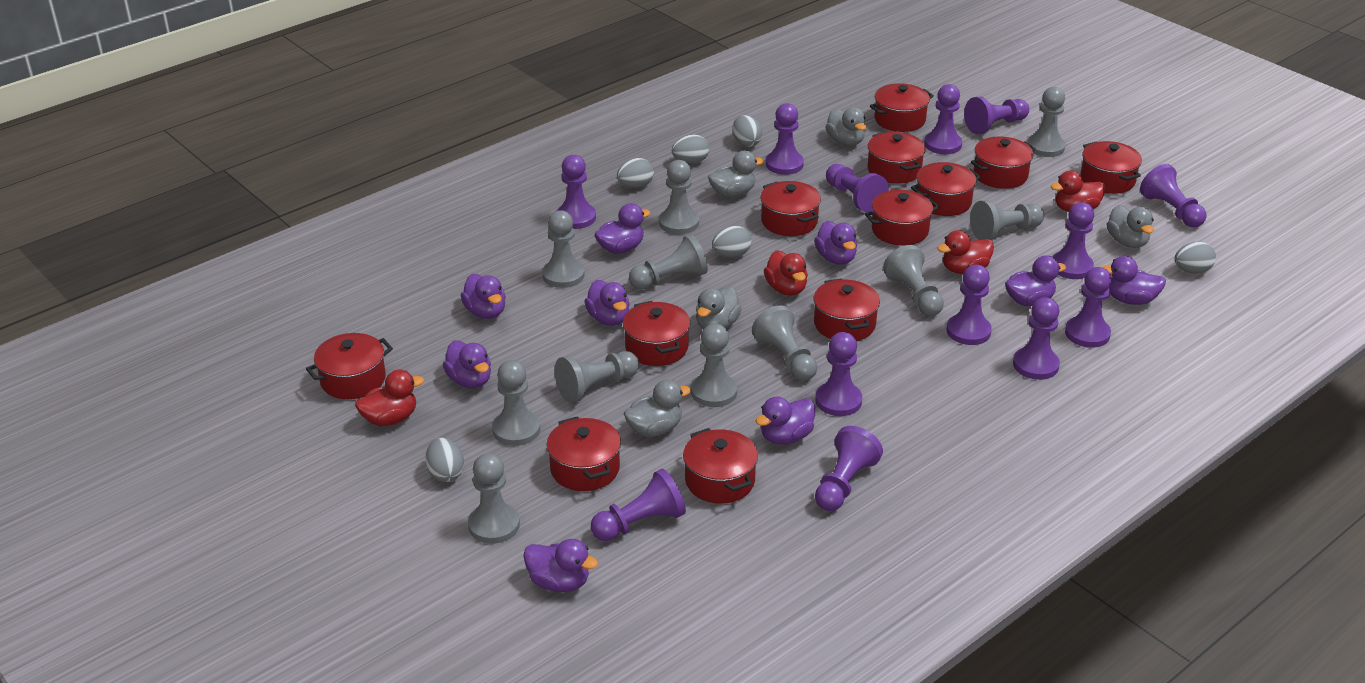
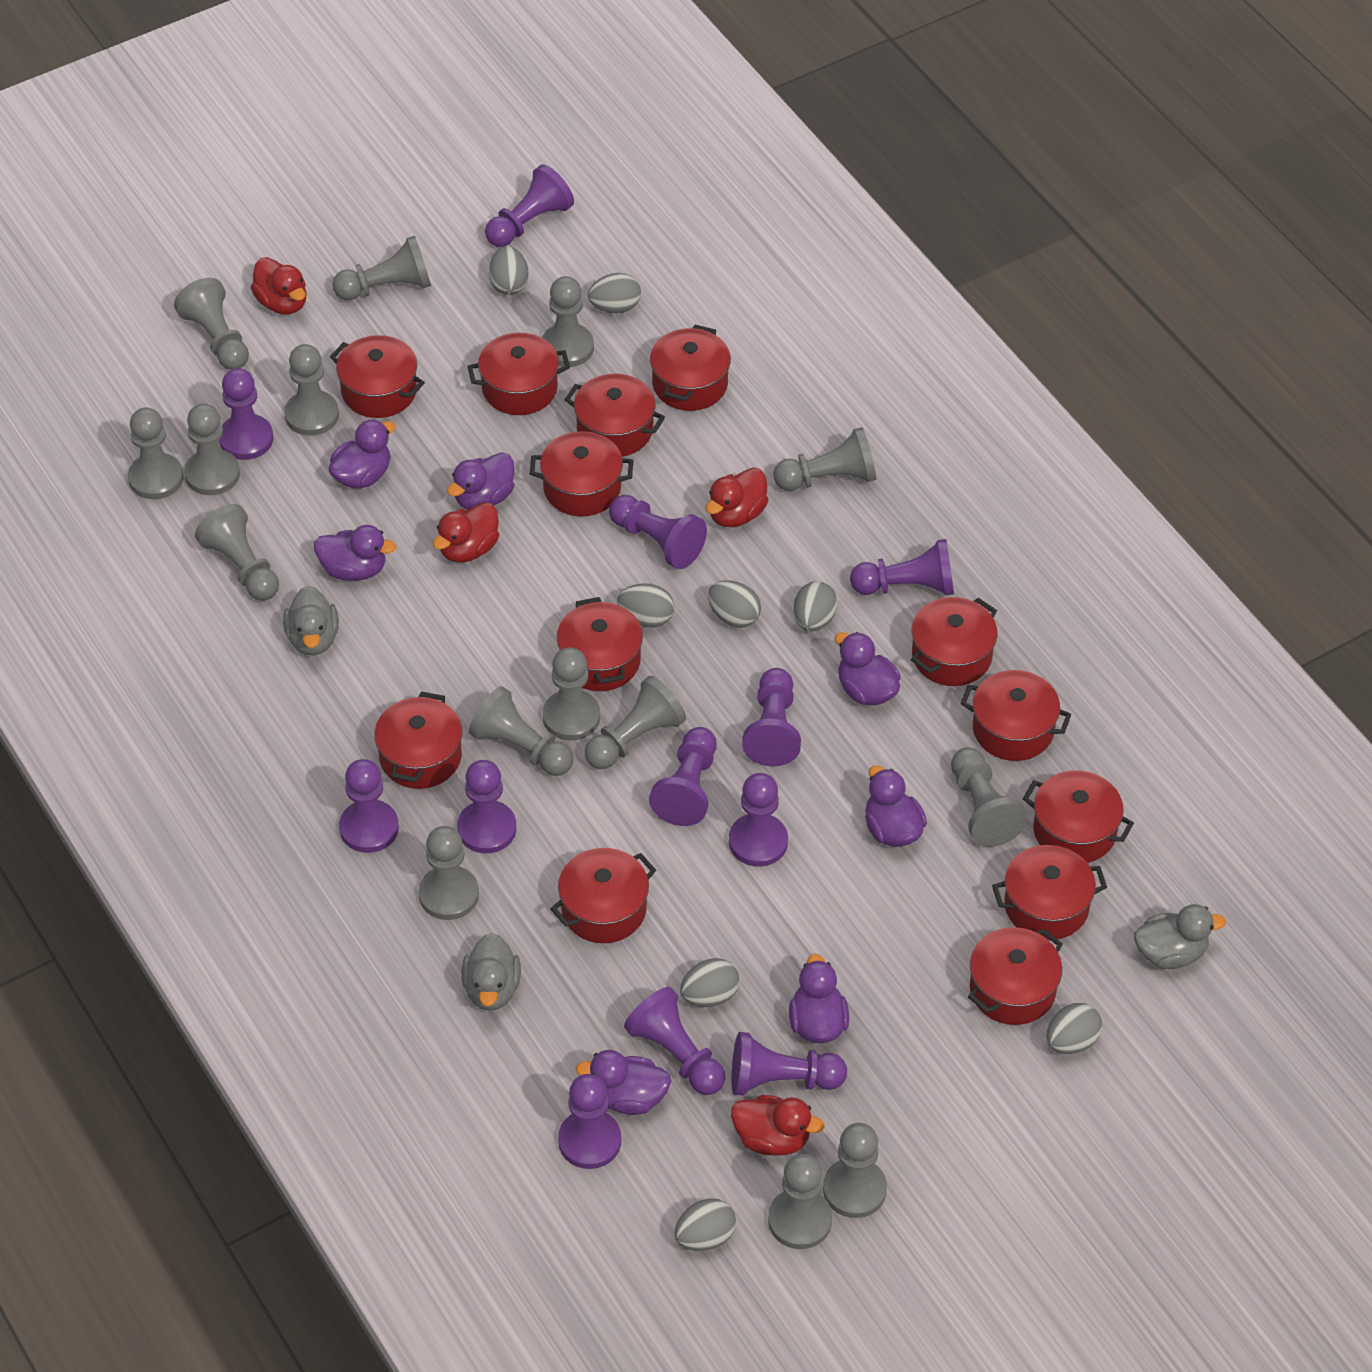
grey duck: [624,379,691,437] [696,286,742,329] [708,151,764,197] [825,107,867,146] [1107,205,1154,248] = 5 -> [283,586,339,656] [461,933,521,1011] [1134,904,1226,969] = 3
grey egg: [425,438,464,482] [617,158,654,188] [672,135,709,164] [712,226,752,258] [732,115,762,147] [1175,241,1216,274] = 6 -> [489,246,529,295] [588,273,641,313] [617,584,674,627] [675,1198,736,1251] [680,958,739,1007] [708,581,761,628] [793,581,838,631] [1046,1003,1102,1054] = 8
grey pawn: [468,453,520,544] [492,360,540,446] [542,210,585,288] [555,351,639,403] [629,234,708,290] [659,160,699,234] [691,323,737,407] [752,305,817,381] [883,245,944,316] [970,200,1044,240] [1027,87,1065,157] = 11 -> [128,407,184,499] [174,278,249,370] [184,404,240,495] [195,504,279,601] [284,344,339,436] [332,236,431,300] [419,826,479,920] [469,686,574,776] [542,276,594,367] [543,647,600,740] [585,676,686,769] [768,1154,832,1249] [773,427,876,491] [823,1123,887,1218] [951,747,1027,847] = 15
purple duck: [443,341,491,388] [461,274,506,319] [523,539,598,592] [584,280,630,326] [594,203,650,254] [756,396,815,445] [814,221,857,265] [1005,255,1066,306] [1102,256,1166,305] = 9 -> [314,525,396,581] [329,419,395,489] [447,452,515,510] [576,1050,671,1115] [789,954,849,1043] [835,632,901,706] [865,765,927,847] = 7
purple pawn: [557,155,596,229] [591,469,686,541] [766,103,804,175] [815,332,862,416] [815,426,883,511] [826,164,889,212] [924,84,962,154] [947,265,992,345] [964,97,1029,134] [1013,297,1060,380] [1052,202,1094,279] [1065,267,1112,348] [1140,164,1206,227] = 13 -> [219,368,273,460] [339,759,399,853] [457,760,516,853] [485,164,574,247] [558,1074,621,1169] [609,495,707,569] [624,987,725,1095] [649,727,717,826] [729,773,788,867] [732,1032,847,1095] [742,668,801,766] [850,539,954,596] = 12
red pot: [306,333,393,399] [547,416,621,491] [623,301,690,366] [683,428,758,504] [760,181,821,236] [813,278,880,341] [865,190,939,246] [868,132,926,184] [870,83,934,132] [911,162,981,216] [971,136,1036,189] [1080,141,1142,194] = 12 -> [330,335,425,418] [374,691,462,789] [467,333,570,415] [530,431,633,516] [550,848,656,943] [557,597,643,691] [564,374,665,457] [650,325,731,411] [911,597,997,686] [961,670,1072,761] [968,927,1063,1025] [992,845,1107,940] [1023,771,1134,863] = 13

